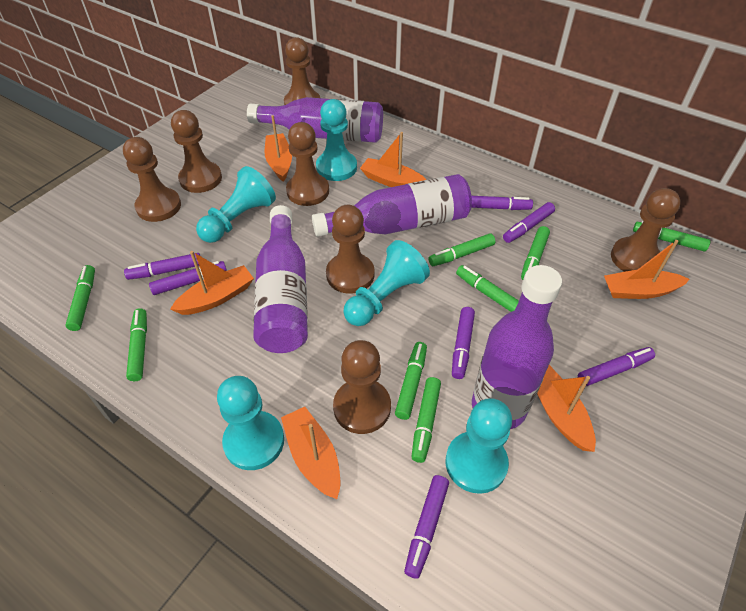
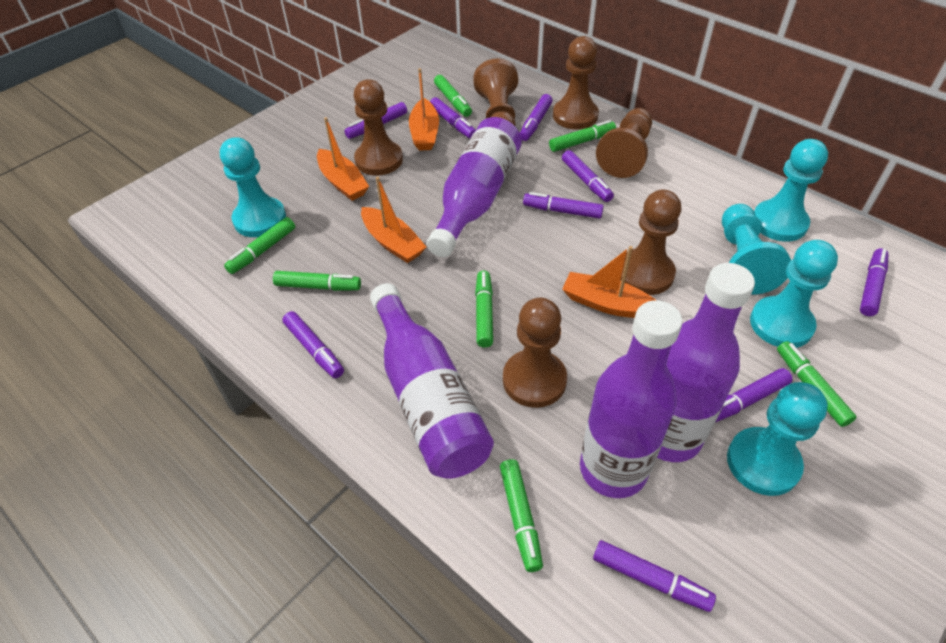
brown pawn: [123,137,181,222] [171,110,222,193] [284,37,320,105] [286,122,329,206] [326,205,375,294] [333,340,391,434] [611,188,681,272] = 7 -> [354,79,403,176] [473,58,518,127] [503,297,567,408] [553,36,599,129] [596,108,652,178] [620,190,681,295] = 6
green marker: [65,265,95,331] [126,308,147,381] [395,342,427,420] [411,377,441,463] [429,233,495,266] [456,265,519,312] [521,226,550,280] [633,221,710,252] = 8 -> [224,217,295,274] [273,271,361,291] [434,75,472,117] [475,271,493,348] [500,459,543,572] [549,120,616,152] [777,341,856,427] = 7
orange boat: [170,251,254,315] [264,115,292,182] [281,407,340,499] [360,132,427,187] [537,365,596,452] [604,240,690,299] = 6 -> [317,117,369,201] [361,177,426,263] [409,68,439,151] [562,246,656,318] = 4
purple marker: [124,253,200,280] [149,261,227,295] [404,475,449,579] [452,307,475,379] [471,196,533,210] [503,202,555,243] [578,347,655,386] = 7 -> [282,311,344,378] [344,102,407,139] [430,97,476,139] [520,94,552,141] [523,192,604,219] [562,150,614,202] [593,540,716,612] [715,368,793,423] [860,248,889,316] = 9

